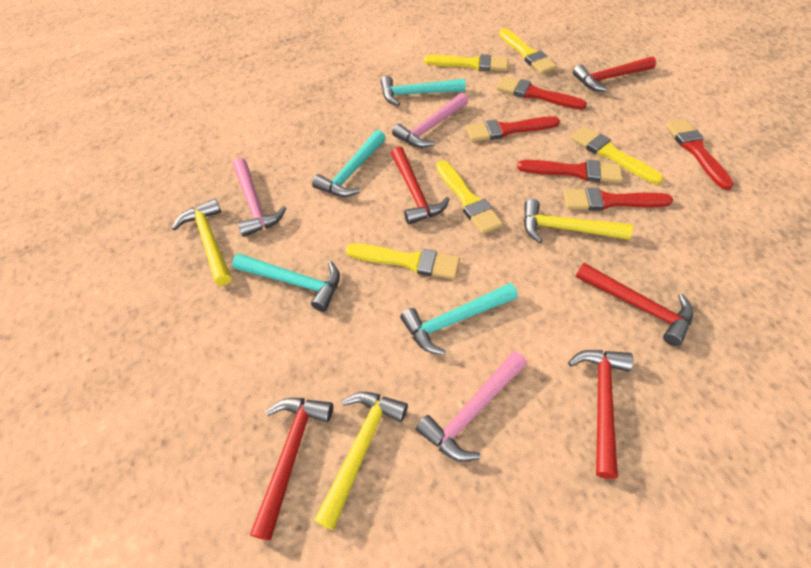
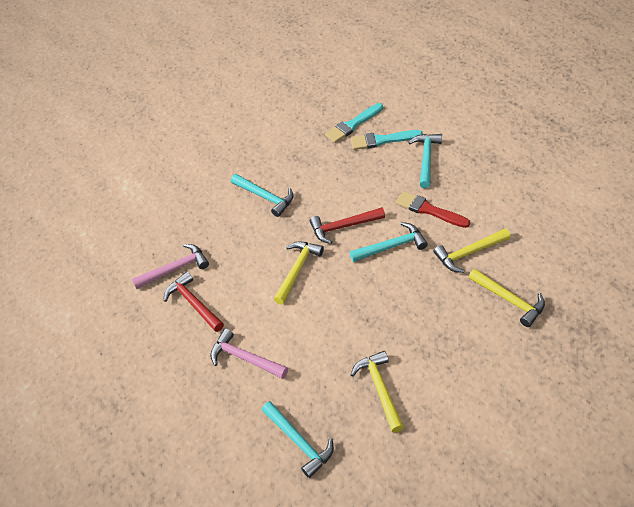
pink hammer: [233,158,286,237] [392,93,468,148] [416,351,527,462] = 3 -> [132,244,209,289] [210,328,288,379] = 2
red brush: [466,116,560,142] [497,76,587,110] [517,160,623,183] [563,188,673,210] [666,119,734,190] = 5 -> [395,191,470,228] = 1
red hammer: [250,398,333,541] [391,146,449,224] [568,350,633,479] [573,56,656,91] [576,263,693,346] = 5 -> [164,271,224,332] [310,207,385,244] = 2
turquoise brush: none = 0 -> [325,103,383,143] [350,130,423,150] = 2
yellow brush: [346,243,460,279] [424,54,508,71] [436,160,503,234] [499,28,557,74] [570,126,664,184] = 5 -> none = 0
yellow hammer: [172,199,231,286] [314,392,408,530] [524,199,633,243] = 3 -> [274,241,324,305] [351,351,404,433] [434,228,511,273] [469,269,545,327] = 4

